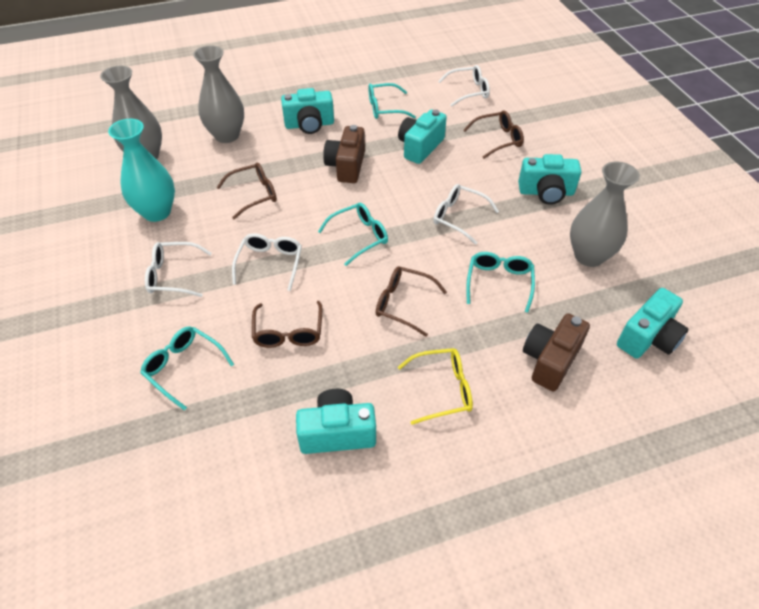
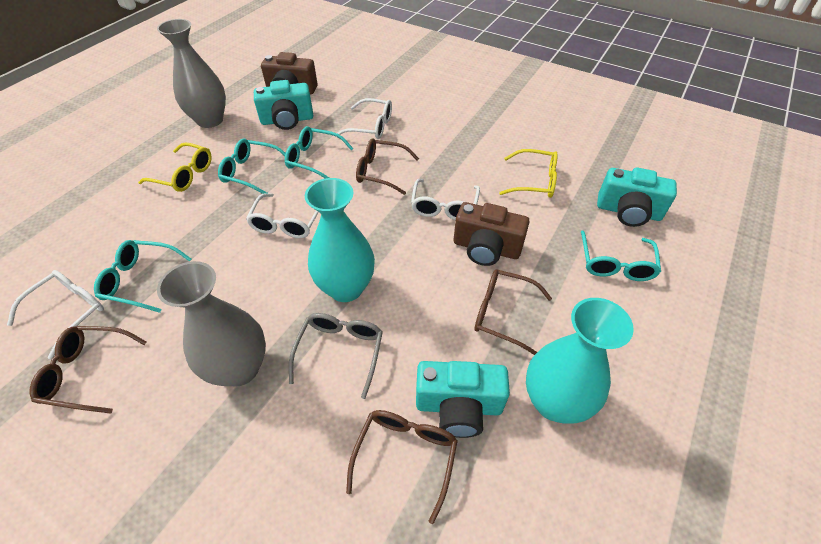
grey glasses: none = 0 -> [289,313,383,399] = 1
grey vase: [100,66,162,159] [193,46,244,143] [570,162,640,267] = 3 -> [157,19,226,128] [157,261,266,387] = 2
turquoise camera: [281,88,334,134] [296,389,376,454] [398,109,447,164] [518,154,581,205] [617,288,689,358] = 5 -> [254,80,313,130] [416,361,510,438] [597,167,677,227] = 3
turquoise vase: [108,119,175,222] = 1 -> [305,178,375,302] [526,298,634,424] = 2
yellow glasses: [398,348,473,425] = 1 -> [138,142,212,192] [499,149,558,198] = 2

